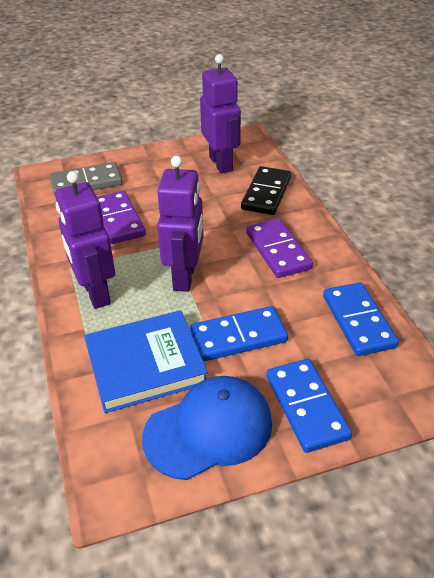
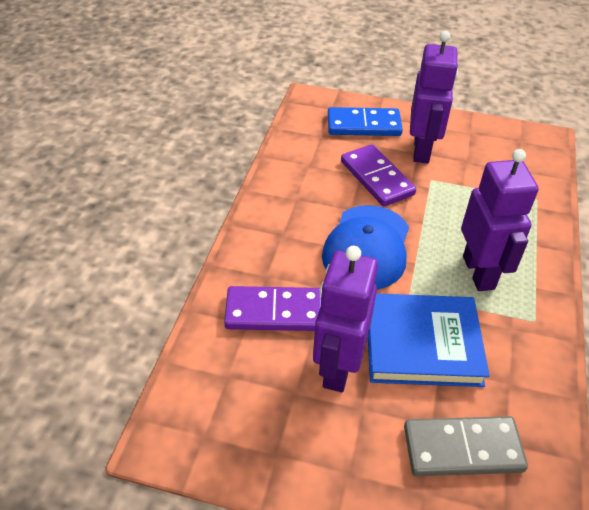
black domino: [241,166,291,215] = 1 -> none = 0
blue domino: [190,306,288,361] [267,359,352,453] [323,282,399,356] = 3 -> [328,107,403,136] = 1

